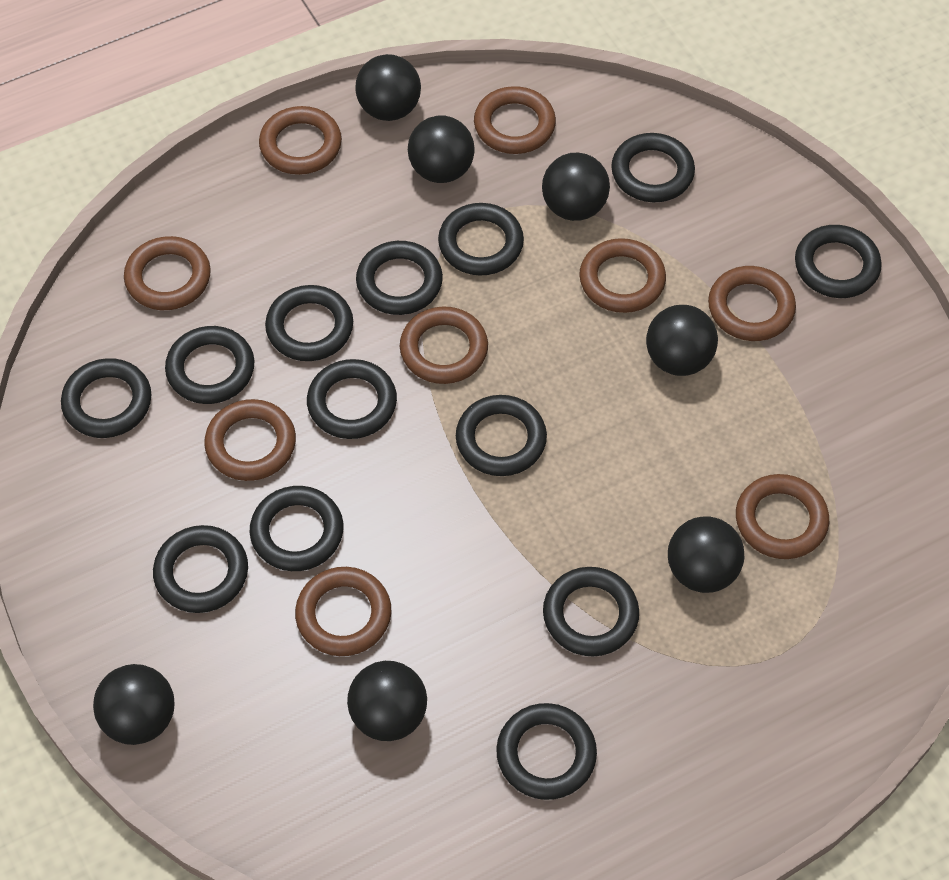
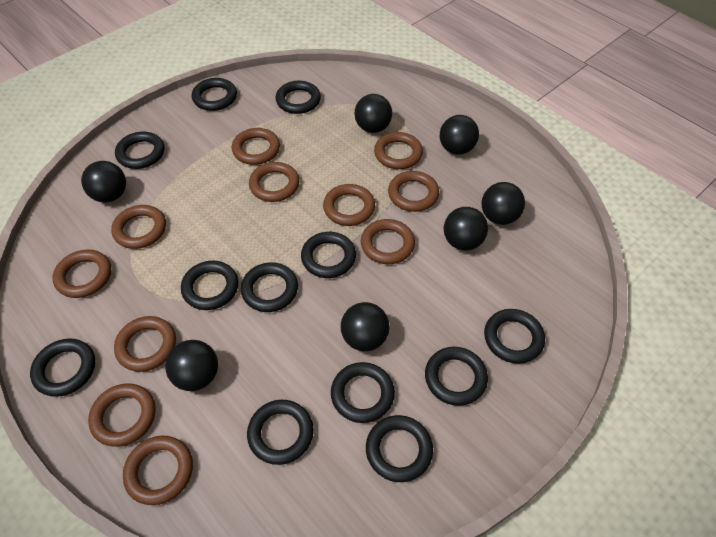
black ring: [61,358,151,438] [153,525,248,613] [165,326,254,404] [250,486,343,571] [265,285,353,361] [307,359,397,439] [356,241,443,315] [438,203,524,275] [456,395,547,476] [496,703,597,800] [543,567,639,656] [611,133,695,202] [795,225,882,298] = 13 -> [30,338,95,397] [115,132,164,169] [181,261,238,310] [192,78,237,111] [241,262,298,312] [247,400,314,465] [275,81,321,114] [301,232,356,278] [331,362,395,423] [366,415,433,482] [425,347,488,406] [484,309,545,364] = 12
brown ring: [124,236,211,310] [204,399,296,481] [259,106,342,175] [295,567,391,656] [400,307,488,384] [474,86,556,154] [579,238,666,313] [708,266,796,341] [736,474,829,559] = 9 -> [53,249,111,298] [88,383,156,447] [111,205,166,249] [114,316,176,372] [123,436,193,505] [232,128,280,165] [249,162,299,202] [323,184,375,226] [361,219,415,264] [374,132,423,169] [388,171,439,212] = 11

